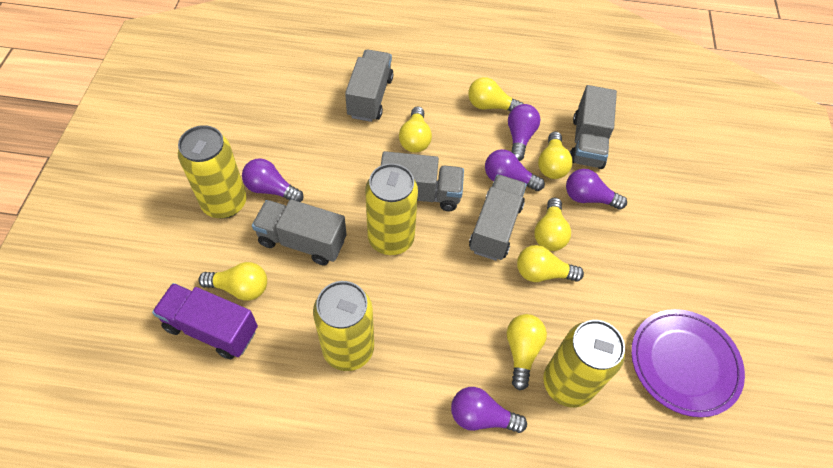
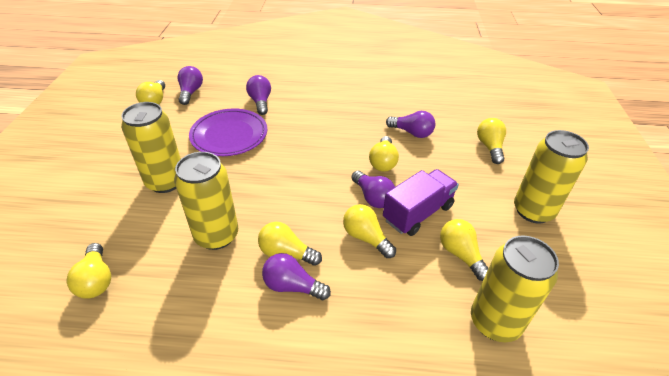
grey truck: [252,199,347,265] [345,49,393,122] [381,151,464,211] [469,174,527,261] [570,85,617,169] = 5 -> none = 0

